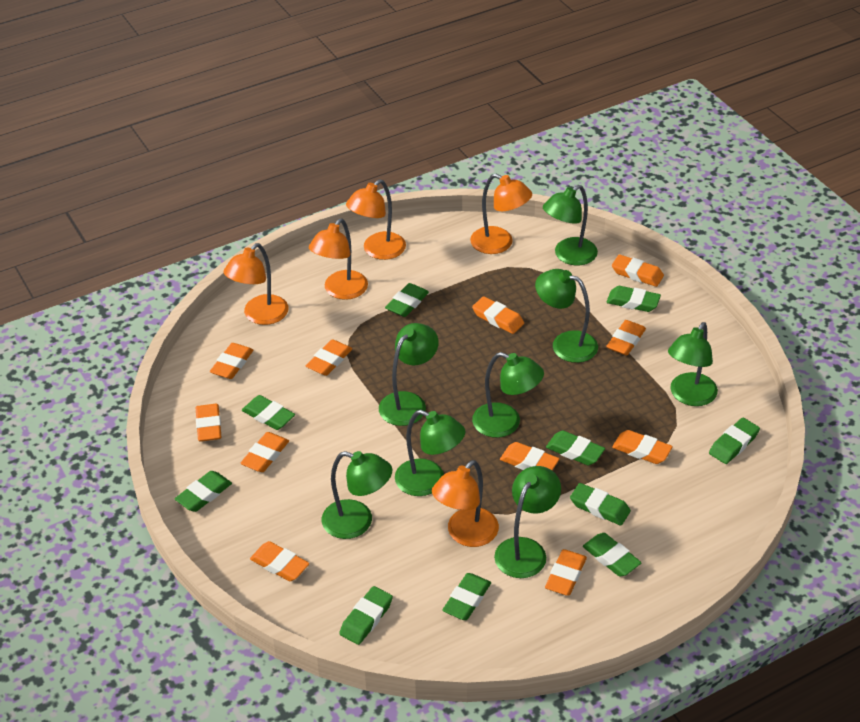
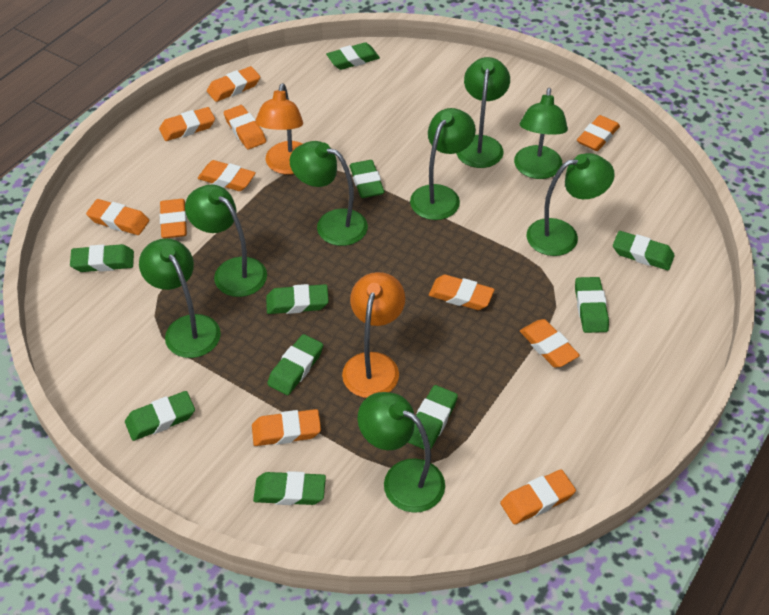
orange lamp: [224,243,288,325] [309,219,368,300] [346,179,406,260] [432,460,499,547] [470,174,532,254] = 5 -> [255,83,303,174] [342,272,405,398] = 2

